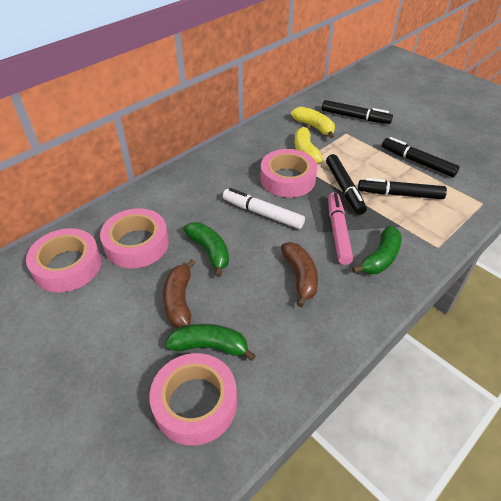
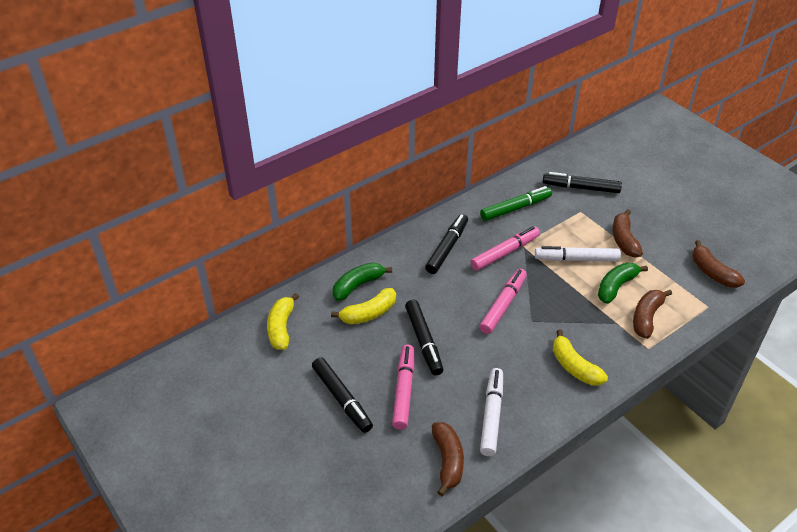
brown banana: [163,259,195,328] [281,242,318,307] = 2 -> [432,422,464,496] [612,209,643,257] [633,290,672,339] [692,240,745,288] = 4
green banana: [165,324,256,361] [183,222,229,277] [352,226,402,274] = 3 -> [333,262,392,301] [598,262,648,304] = 2
green marker: none = 0 -> [480,186,552,221] = 1
pink marker: [328,192,353,265] = 1 -> [392,345,414,430] [470,226,540,271] [479,269,527,334] = 3
pink tape: [26,228,101,292] [100,208,169,268] [150,353,237,446] [261,149,317,198] = 4 -> none = 0
white marker: [223,188,305,229] = 1 -> [480,368,503,456] [535,246,621,262] = 2
yellow banana: [291,107,335,138] [294,125,323,164] = 2 -> [267,293,299,350] [331,288,396,324] [553,330,608,385] = 3

